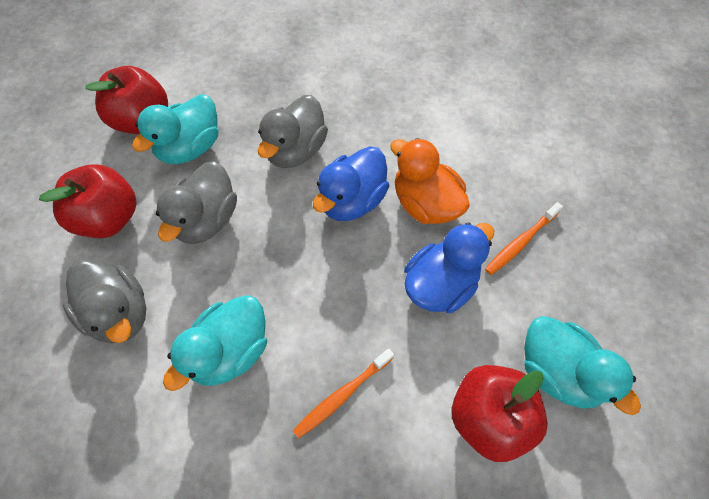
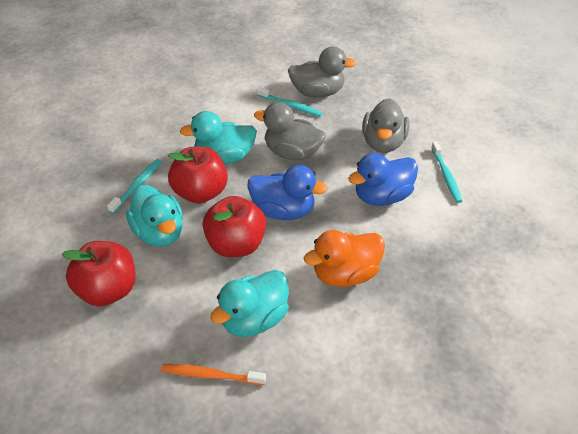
orange toothbrush: [293,349,394,439] [485,202,563,275] = 2 -> [161,364,266,385] = 1
turquoise toothbrush: none = 0 -> [107,159,162,214] [257,87,323,117] [431,141,462,203] = 3

